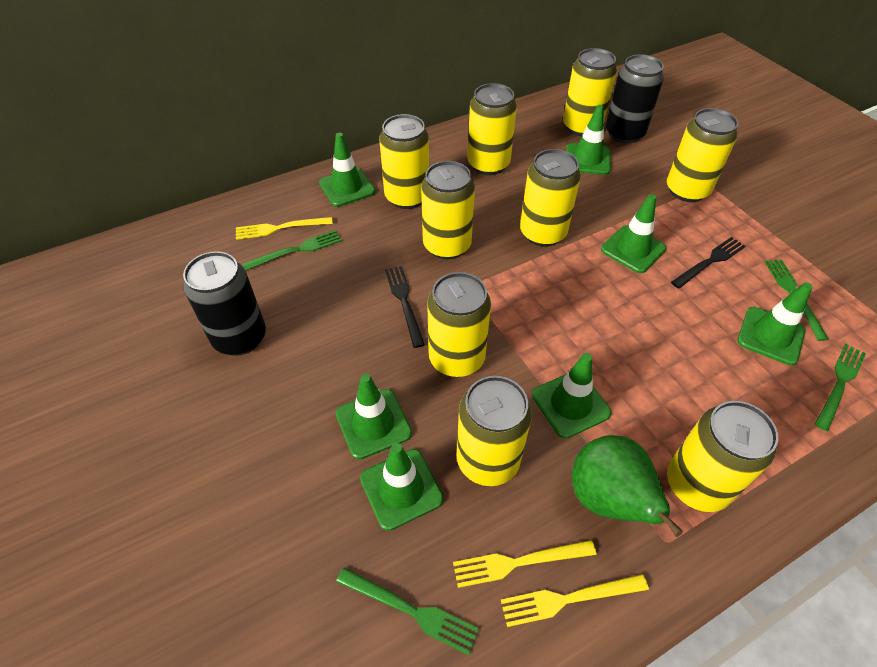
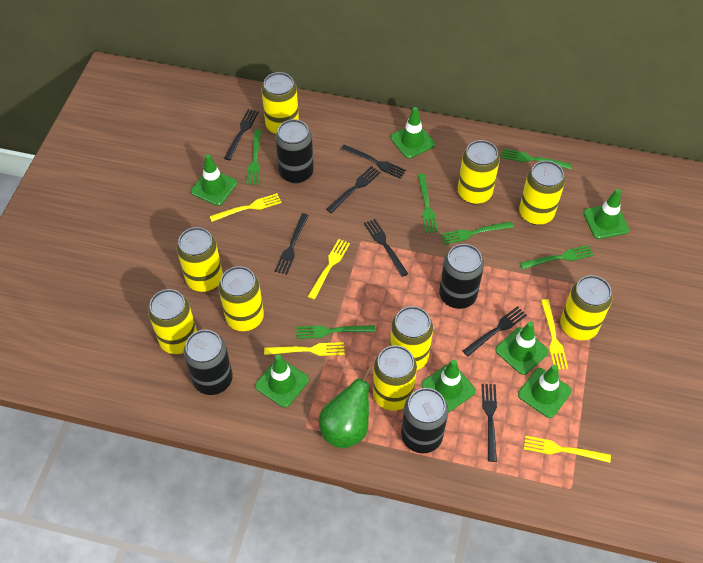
black can: [183,251,266,356] [606,54,664,144] = 2 -> [184,330,233,395] [275,119,314,184] [401,388,448,453] [439,244,484,309] = 4
black fork: [385,266,425,348] [671,237,745,289] = 2 -> [224,109,259,160] [275,213,309,275] [326,166,381,213] [341,145,406,179] [364,219,408,277] [463,306,527,357] [482,384,497,462] = 7
green fork: [242,230,341,271] [336,568,479,655] [765,259,829,341] [815,344,866,431] = 4 -> [246,129,262,185] [296,325,375,339] [418,174,438,233] [441,221,514,245] [501,148,572,169] [520,245,594,269] = 6
yellow fork: [236,217,333,240] [453,540,596,588] [501,574,649,627] = 3 -> [210,193,281,222] [264,342,345,356] [308,239,350,300] [524,436,611,463] [541,299,568,370] = 5

